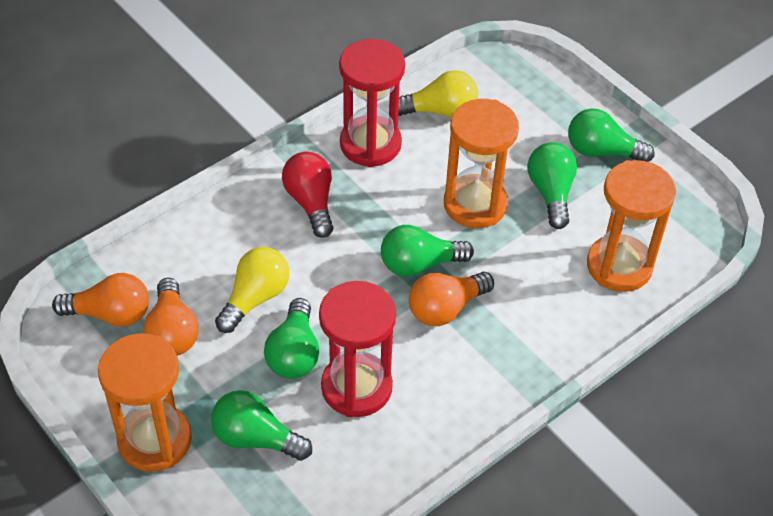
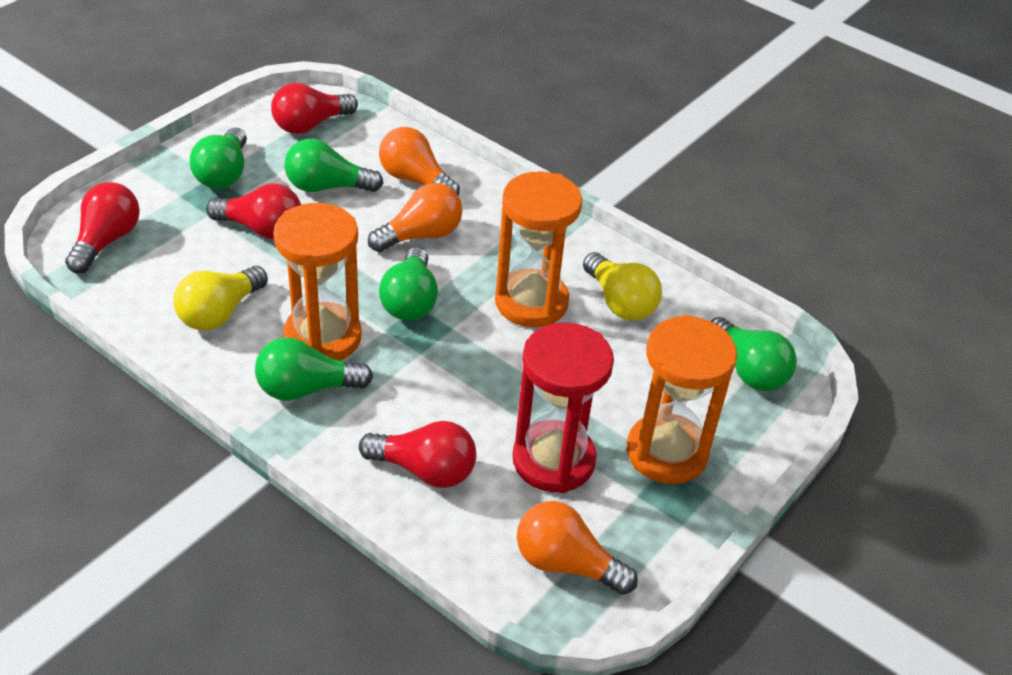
red hourglass: [319,281,396,417] [339,39,405,167] = 2 -> [512,323,614,493] = 1
red light bulb: [282,152,333,238] = 1 -> [65,182,140,273] [206,183,301,239] [271,83,358,134] [359,421,476,488] = 4

